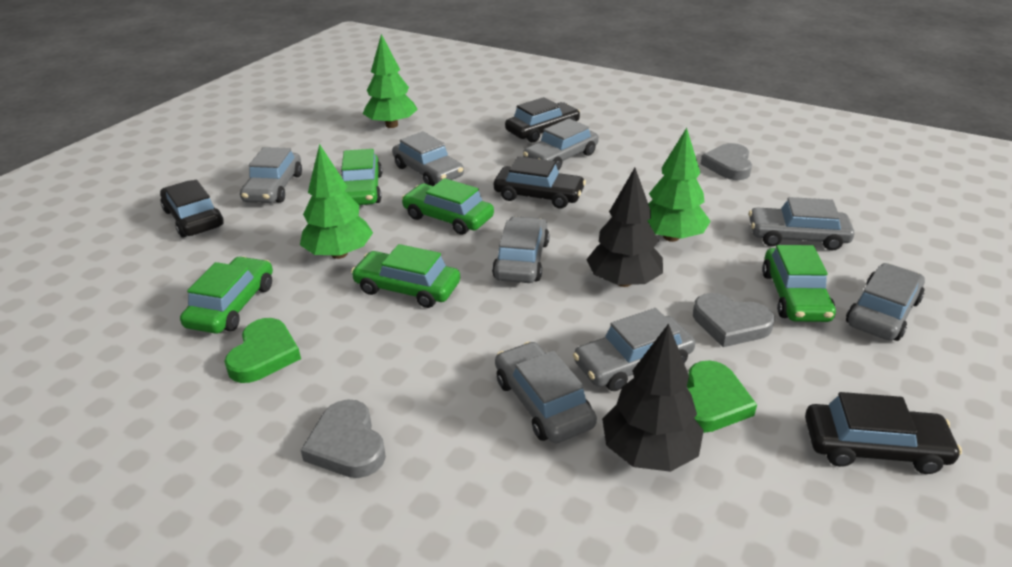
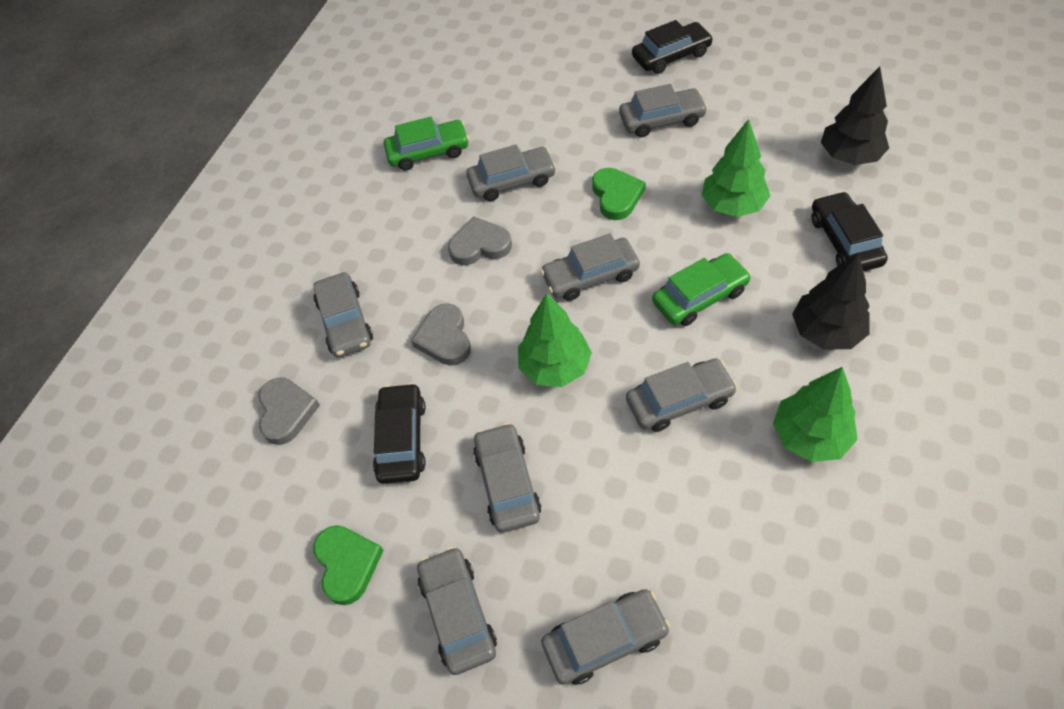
black car: [160,179,224,237] [494,156,586,209] [505,97,580,142] [805,392,962,474] = 4 -> [373,383,426,484] [632,20,713,74] [812,191,888,271] = 3
green car: [180,256,273,334] [341,149,382,205] [351,244,460,308] [402,178,494,235] [762,245,836,322] = 5 -> [384,117,469,171] [652,253,751,326] = 2

